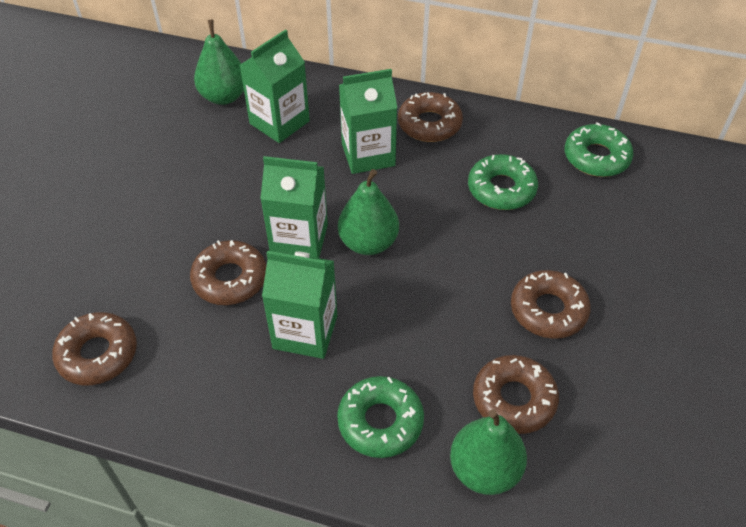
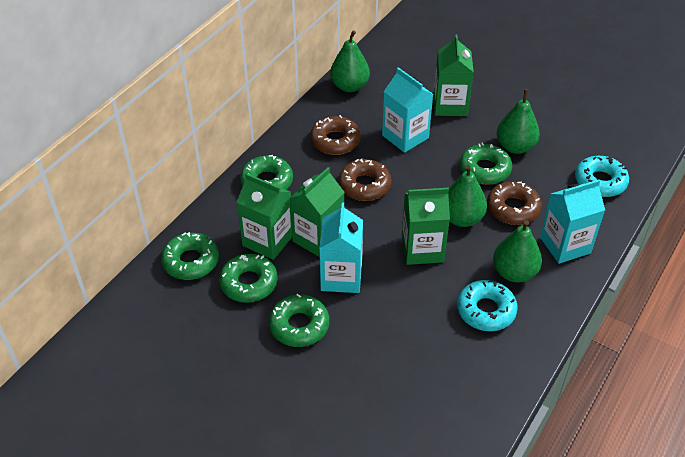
brown donut: [52,312,137,385] [190,240,266,305] [398,92,463,142] [473,355,559,434] [511,270,591,339] = 5 -> [310,115,361,155] [339,159,392,201] [487,182,542,225] = 3
green donut: [337,376,424,458] [468,154,538,210] [564,122,634,177] = 3 -> [161,232,219,280] [219,254,278,303] [240,155,293,190] [269,294,329,347] [460,142,512,185] = 5
green pear: [194,20,244,105] [338,169,399,255] [450,409,527,495] = 3 -> [330,30,370,92] [448,165,487,227] [493,220,542,282] [497,89,540,154] = 4
turquoise carton: none = 0 -> [319,202,363,293] [382,67,433,153] [540,180,605,264] = 3
turquoise donut: none = 0 -> [457,280,518,331] [575,156,629,197] = 2

